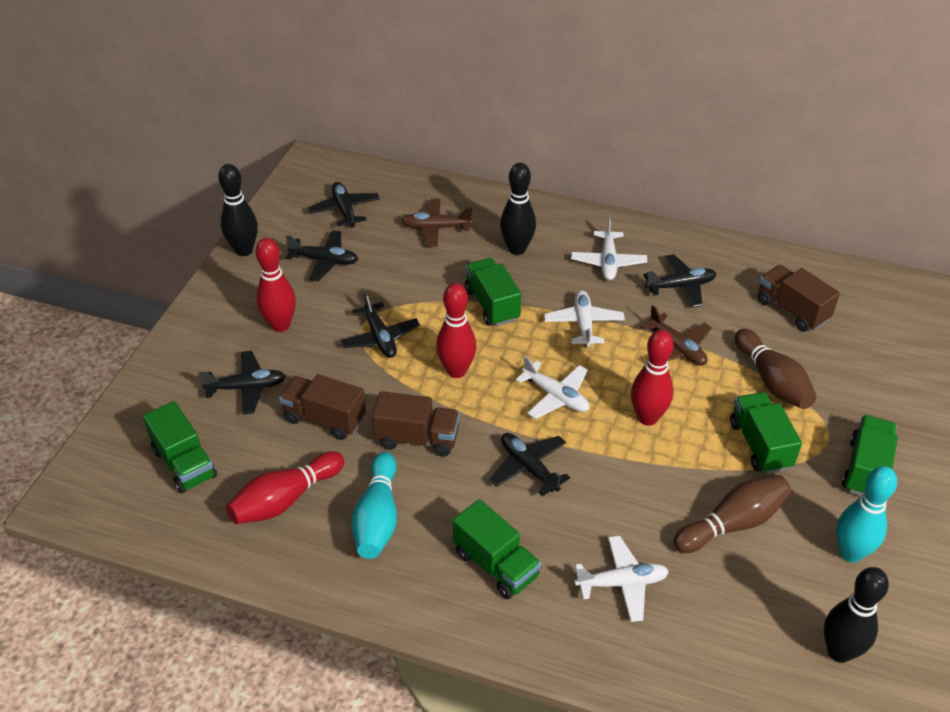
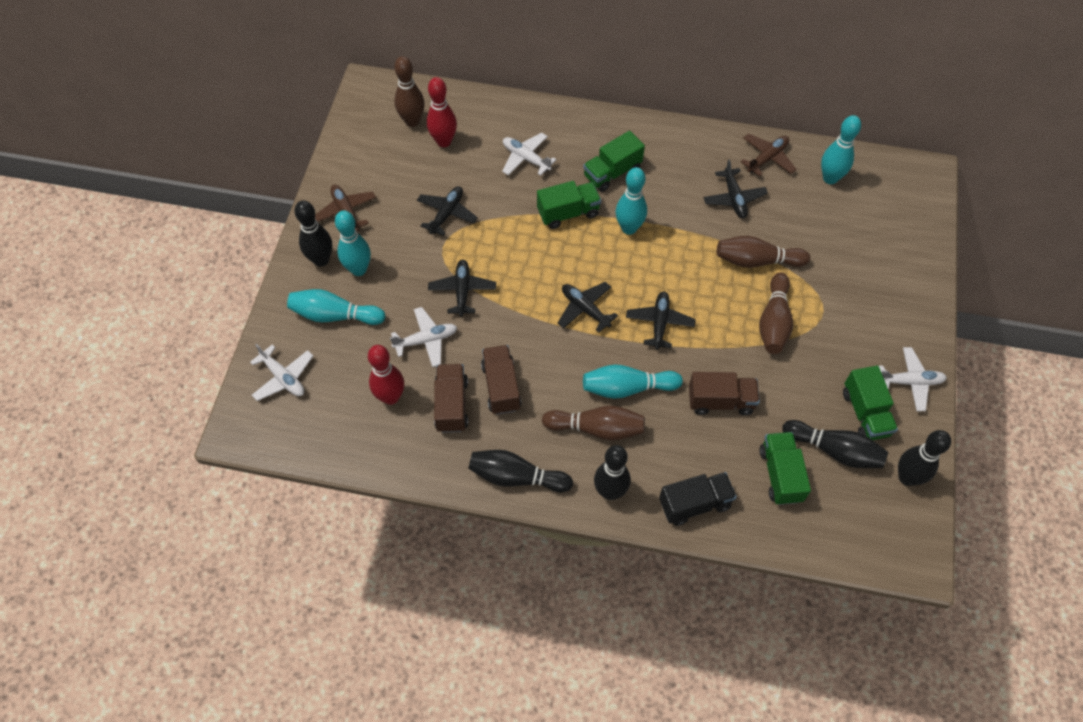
black bowling pin: [218,164,258,256] [500,163,536,255] [824,567,889,663] = 3 -> [294,200,332,267] [468,450,573,492] [594,445,631,500] [782,420,888,468] [898,430,951,486] = 5
black plane: [199,351,286,415] [286,230,358,281] [308,182,380,228] [340,292,420,358] [489,433,571,496] [643,254,716,307] = 6 -> [417,186,478,236] [428,260,496,317] [558,282,618,333] [626,292,696,350] [703,159,768,218] = 5
black truck: none = 0 -> [659,472,737,526] = 1
brown bowling pin: [673,475,791,553] [735,329,817,409] = 2 -> [394,56,424,127] [542,406,645,441] [717,236,810,268] [759,272,793,354] = 4
green truck: [143,401,217,494] [453,499,541,599] [465,258,521,326] [730,392,802,474] [842,415,898,496] = 5 -> [537,181,601,229] [583,131,645,192] [760,432,811,505] [843,366,898,440] = 4
red bowling pin: [226,451,344,524] [256,238,296,332] [436,283,476,378] [631,330,674,426] = 4 -> [368,345,404,405] [427,77,457,147] = 2
turquoise bowling pin: [351,452,397,559] [836,466,897,563] = 2 -> [287,289,386,325] [335,210,371,276] [583,364,683,399] [616,167,647,235] [821,115,861,184] = 5

